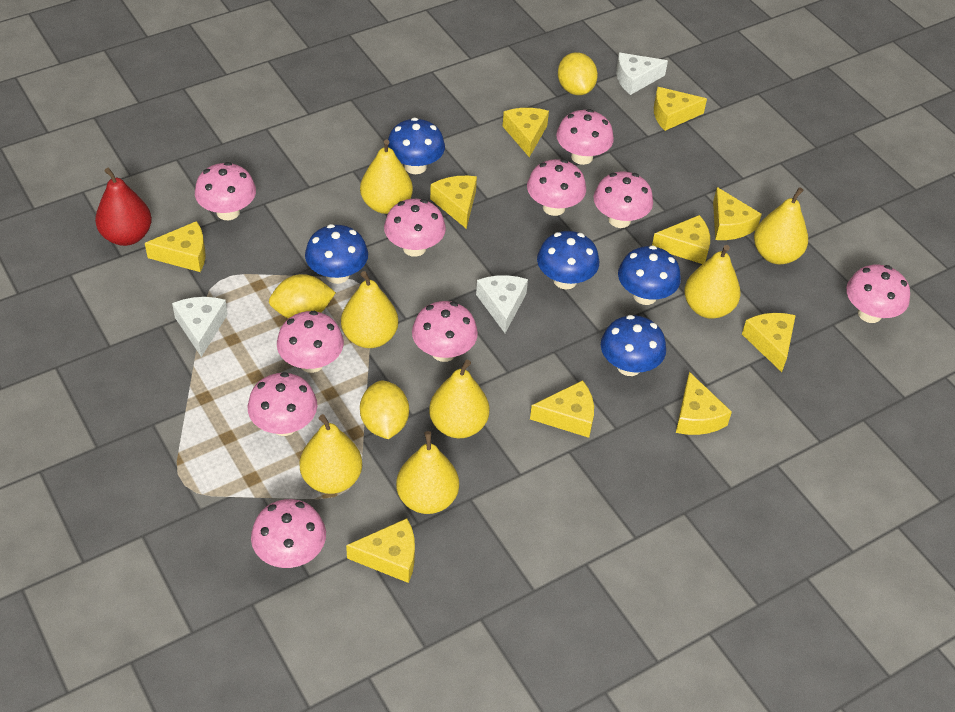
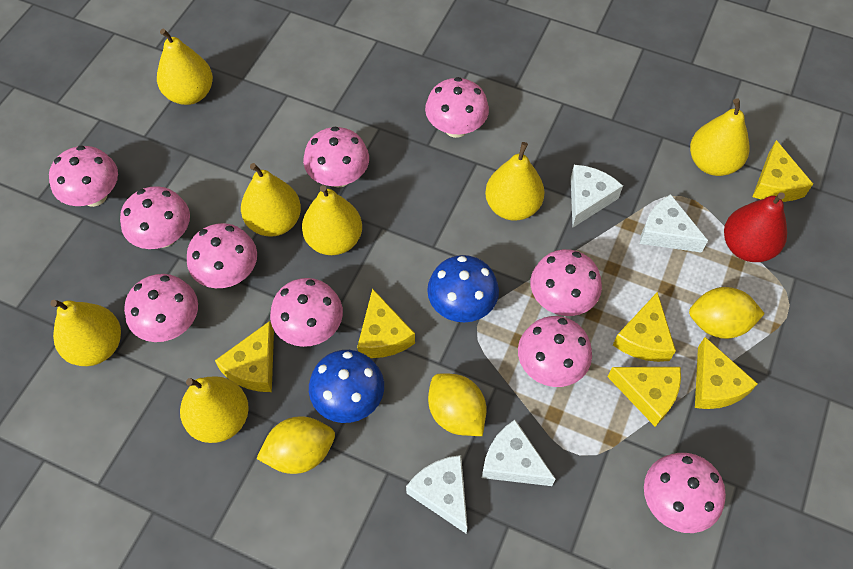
blue mushroom: [305,224,368,284] [388,118,445,174] [537,231,599,289] [601,315,666,376] [618,245,681,305] = 5 -> [309,350,384,423] [427,255,499,322] = 2
white cheese: [172,297,228,357] [476,275,528,333] [616,53,668,95] = 3 -> [406,455,468,534] [482,420,555,486] [571,165,623,227] [640,194,708,253] = 4
yellow cheese: [145,221,206,272] [346,518,415,583] [430,176,477,229] [503,108,549,157] [530,380,594,438] [652,215,710,264] [654,87,707,131] [676,372,732,435] [713,187,762,240] [742,313,796,372] = 10 -> [215,321,274,392] [357,288,415,358] [608,367,681,427] [613,292,676,362] [695,337,758,409] [752,140,813,202] = 6

